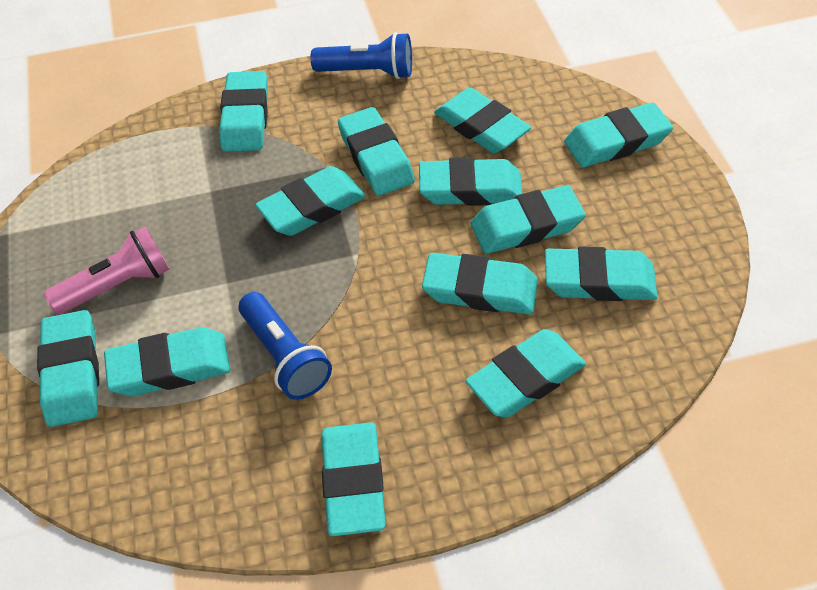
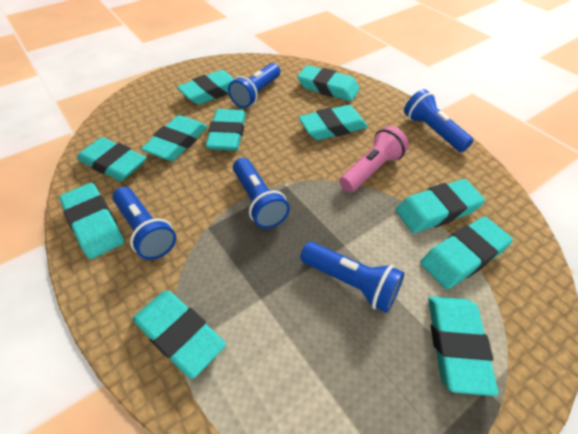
blue flashlight: [238,292,332,400] [311,32,412,79] = 2 -> [112,187,176,260] [228,63,280,108] [233,158,290,229] [300,242,404,313] [404,89,474,152] = 5
turquoise eraser: [37,310,99,427] [104,327,231,396] [219,71,268,152] [255,166,366,236] [321,423,386,536] [338,107,415,196] [419,157,523,206] [422,253,538,314] [434,88,531,153] [466,329,586,417] [471,185,586,254] [545,246,658,301] [564,102,673,167] = 13 -> [59,183,124,259] [77,137,146,181] [132,291,226,379] [141,115,207,161] [177,70,234,105] [206,109,246,151] [297,65,360,101] [298,105,368,140] [396,179,485,233] [420,217,513,289] [428,296,498,396] = 11

